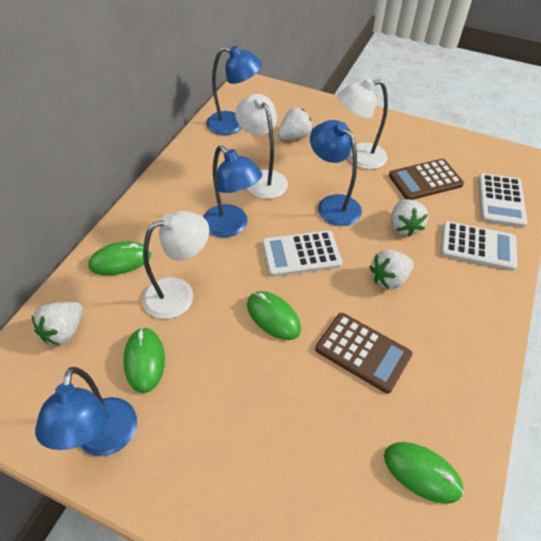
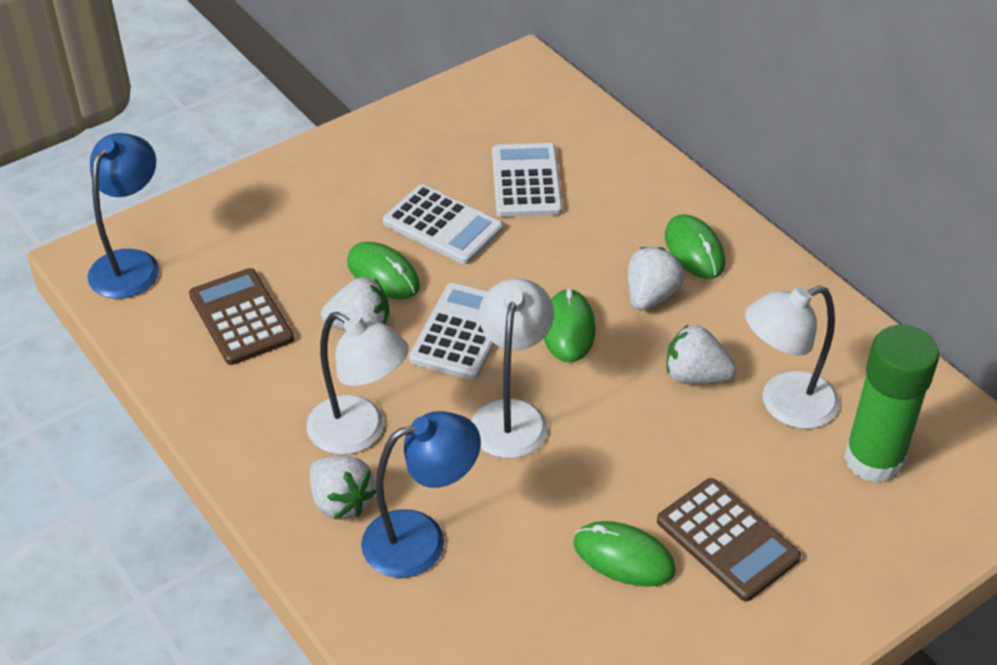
blue lamp: [35,367,137,456] [204,145,262,237] [206,46,262,135] [310,120,362,226] = 4 -> [88,133,159,299] [361,411,481,578] = 2
green glue stick: none = 0 -> [844,325,939,483] = 1

